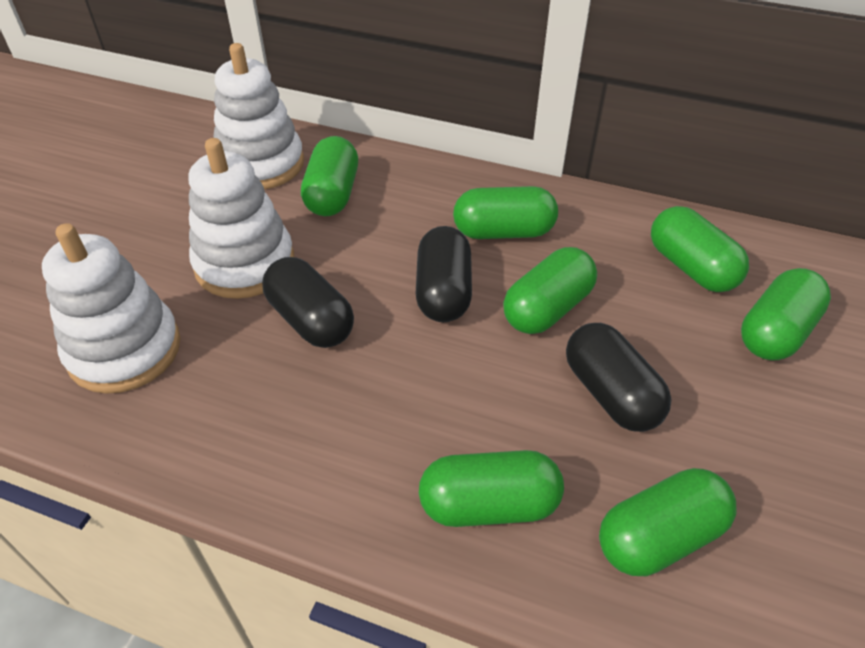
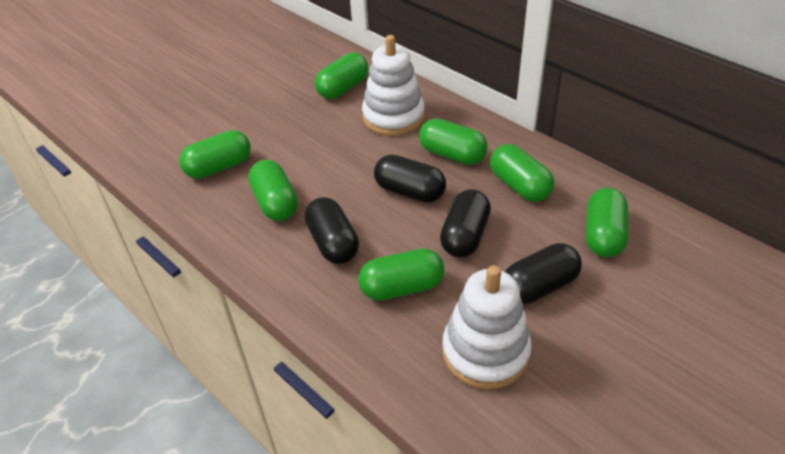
black capsule: [262,257,354,348] [415,226,472,322] [566,323,672,432] = 3 -> [304,197,359,264] [374,154,446,203] [440,189,491,257] [505,243,582,304] = 4
white stacking toy: [42,223,181,394] [188,138,294,299] [214,43,304,189] = 3 -> [362,35,425,136] [442,265,532,389] = 2

